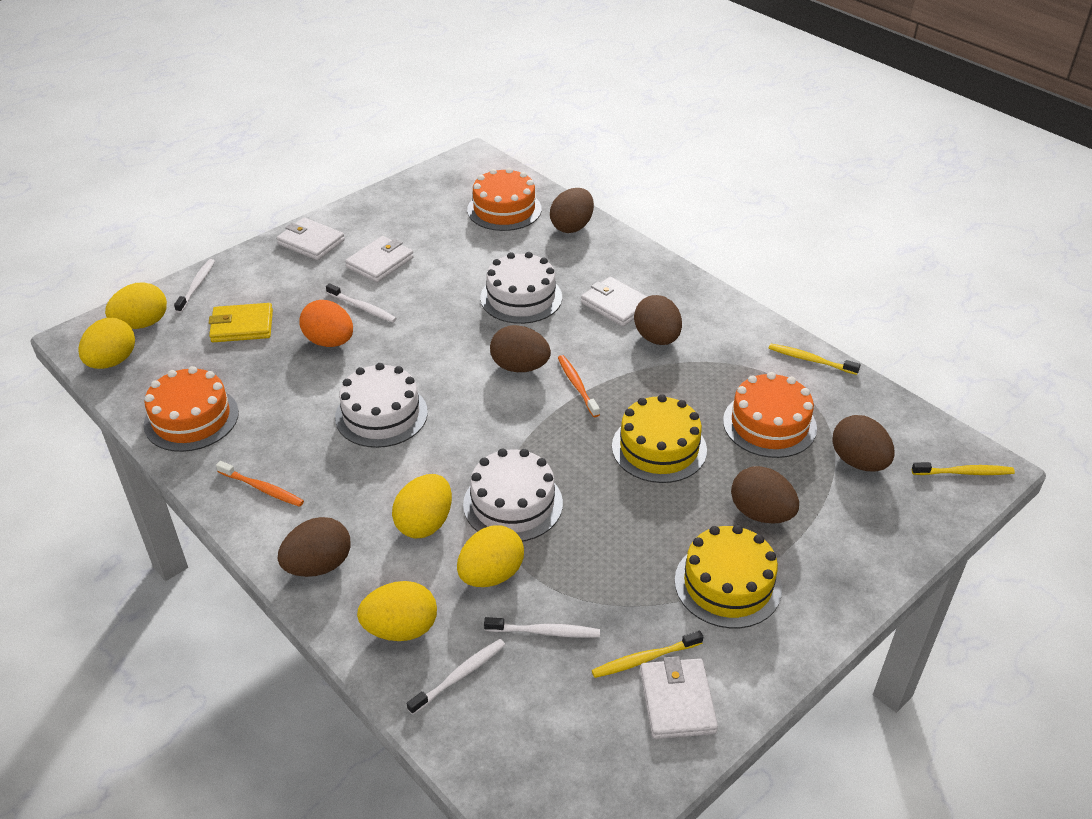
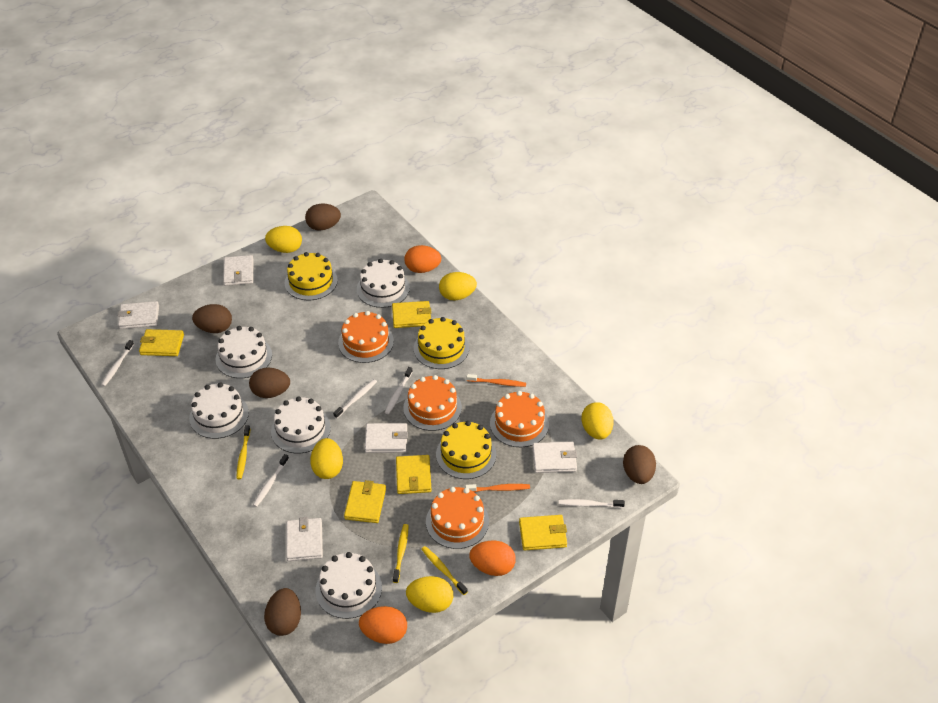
brown egg: [278,517,351,577] [490,325,551,372] [550,188,594,233] [634,295,682,345] [731,466,799,524] [832,415,895,472] = 6 -> [192,304,232,333] [249,368,290,398] [264,588,301,636] [305,204,341,231] [623,445,656,484] = 5
orange cake: [144,366,239,452] [467,168,542,231] [723,372,817,458] = 3 -> [338,311,394,363] [403,375,462,431] [426,487,489,549] [490,391,549,447] = 4
orange egg: [299,300,353,347] = 1 -> [359,606,407,644] [405,245,441,273] [469,541,516,576] = 3
white cake: [335,363,428,448] [463,449,563,542] [480,252,562,324] = 3 -> [189,382,249,439] [216,326,272,378] [271,396,331,453] [316,552,382,619] [357,259,410,308] = 5
white toothbrush: [174,259,215,313] [326,283,397,322] [407,639,505,715] [484,617,600,638] = 4 -> [101,340,134,386] [253,454,289,507] [333,379,377,419] [385,367,413,414] [559,499,625,508] = 5
white wallet: [277,218,345,260] [345,236,414,282] [581,277,647,326] [640,656,718,739] = 4 -> [118,301,159,329] [223,255,253,286] [286,517,323,561] [365,423,408,453] [532,442,577,473] = 5
yellow cake: [612,394,707,483] [675,525,782,628] = 2 -> [285,252,338,300] [414,317,469,369] [436,421,496,479] = 3
yellow wallet: [209,303,273,342] = 1 -> [139,329,184,356] [344,480,386,523] [392,301,431,328] [396,455,432,494] [519,515,567,551] = 5

